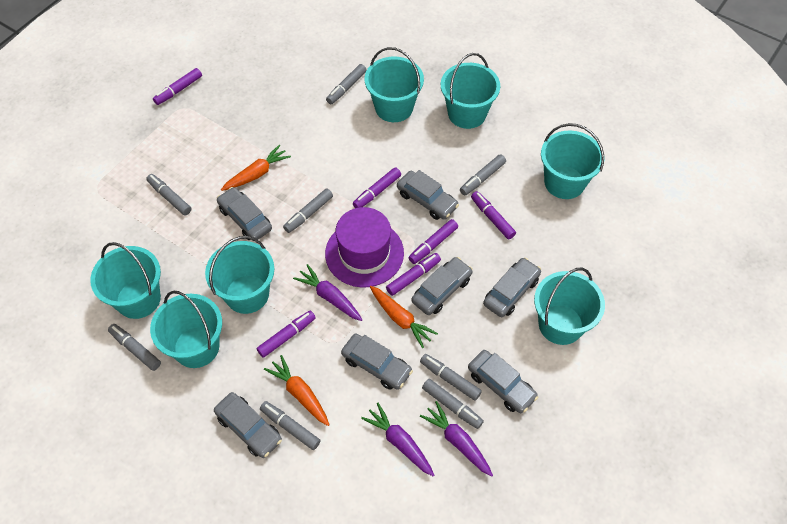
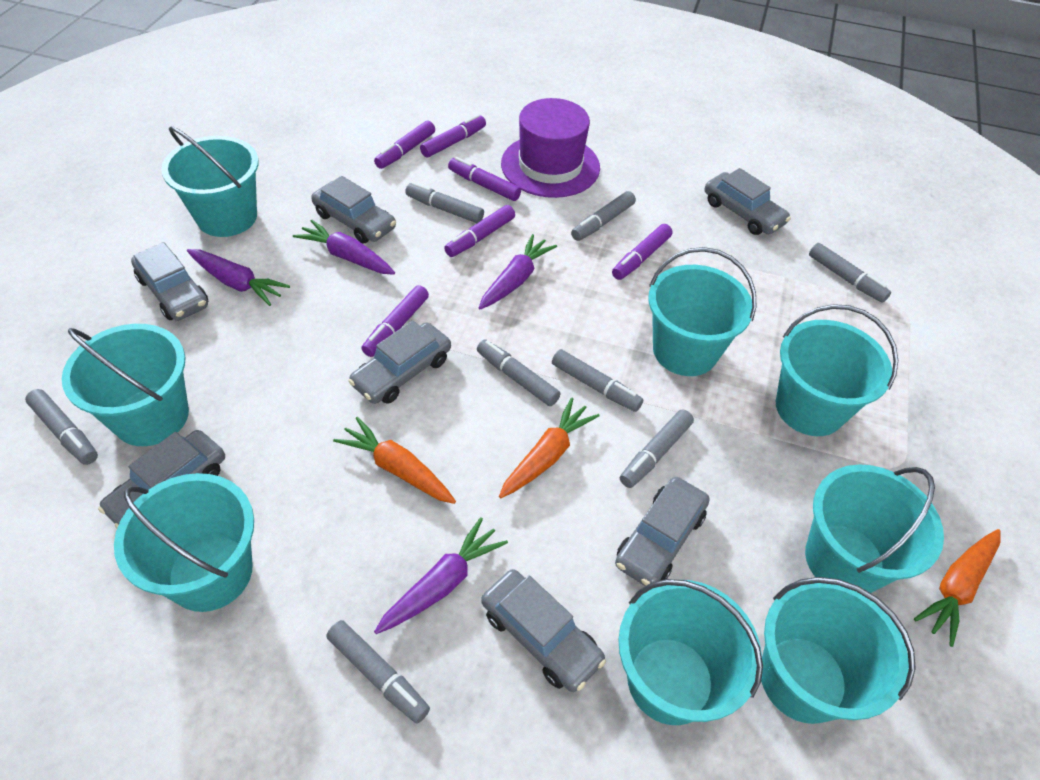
purple carrot: [293,264,362,321] [361,403,434,476] [420,401,493,477] = 3 -> [187,249,290,306] [293,219,395,275] [374,517,508,634] [479,234,557,309] = 4
turquoise bucket: [90,242,161,319] [150,291,222,368] [205,236,274,314] [365,47,424,122] [441,53,500,129] [534,268,605,345] [541,123,604,199] = 7 -> [62,324,189,446] [114,473,254,612] [161,126,259,237] [618,579,763,725] [648,247,756,376] [761,577,916,724] [776,304,898,436] [805,464,944,593] = 8

